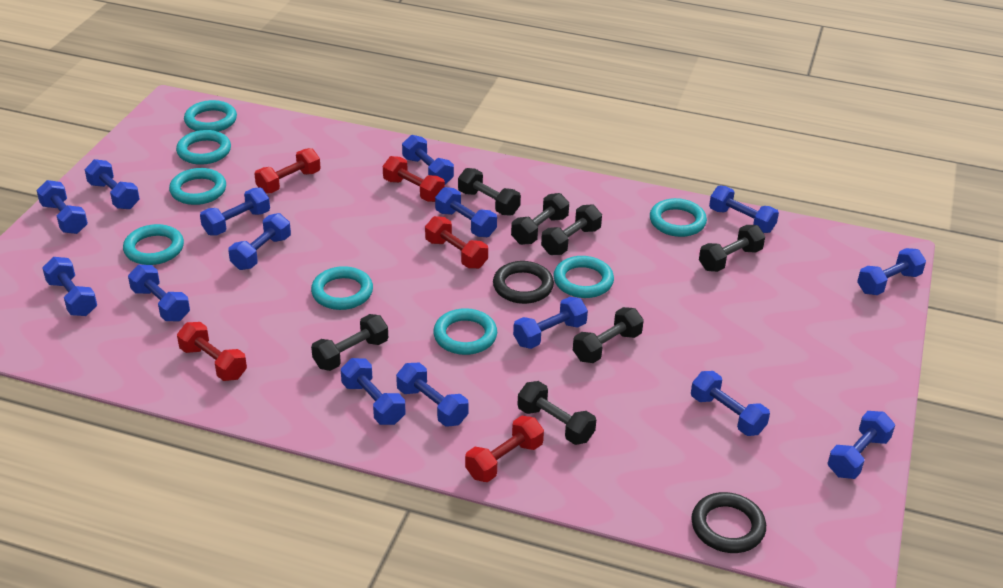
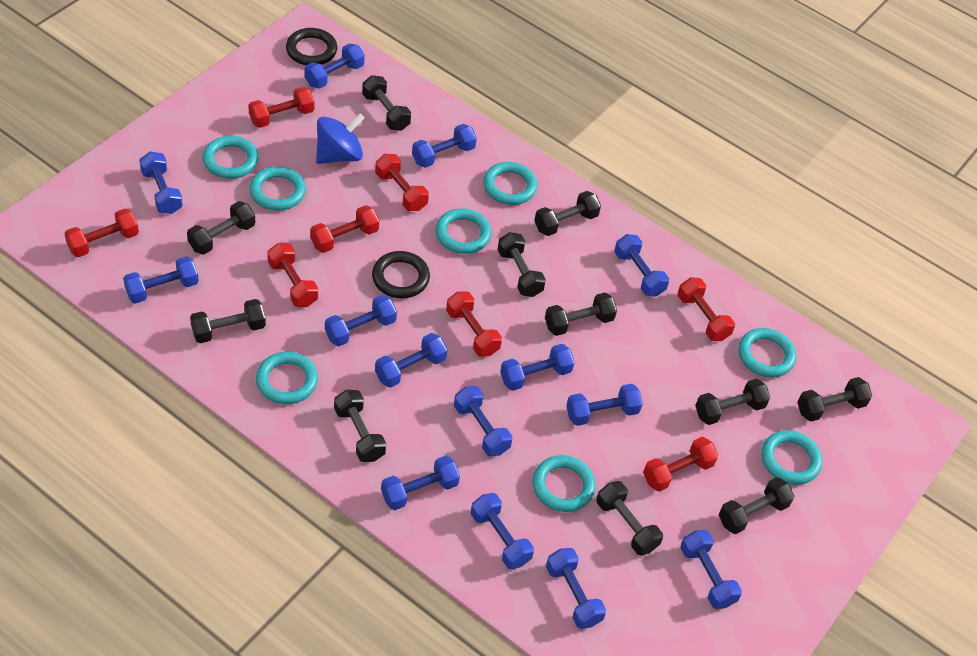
black dumbbell: [311,314,388,371] [458,168,521,216] [511,193,569,245] [517,381,596,445] [541,204,602,255] [573,307,644,363] [699,225,765,272] = 7 -> [187,201,255,254] [190,299,266,343] [334,390,386,462] [362,75,411,131] [497,232,546,297] [534,191,601,236] [545,293,617,336] [596,481,663,556] [695,379,770,425] [719,477,794,534] [798,377,872,421] = 11
blue dumbbell: [36,180,88,234] [42,257,97,316] [85,159,140,209] [128,265,190,321] [200,188,270,235] [228,213,291,270] [341,358,405,425] [396,363,469,427] [402,135,454,184] [435,187,497,237] [513,297,588,349] [691,371,770,436] [709,186,779,233] [828,411,895,479] [857,248,926,295] = 15 -> [123,256,199,304] [139,152,183,214] [304,43,365,89] [325,295,397,346] [375,333,447,388] [381,456,460,510] [412,124,477,168] [454,386,512,456] [471,493,534,569] [500,344,575,391] [546,548,606,629] [566,384,643,426] [614,234,669,297] [680,530,742,609] = 14
blue spinning top: none = 0 -> [316,113,364,164] = 1
red dumbbell: [177,322,247,381] [254,148,321,194] [383,156,445,202] [425,216,488,269] [465,416,544,482] = 5 -> [64,208,139,257] [248,87,315,128] [267,243,318,307] [310,205,379,253] [375,154,429,211] [446,291,502,357] [643,437,719,492] [677,277,735,341] = 8

